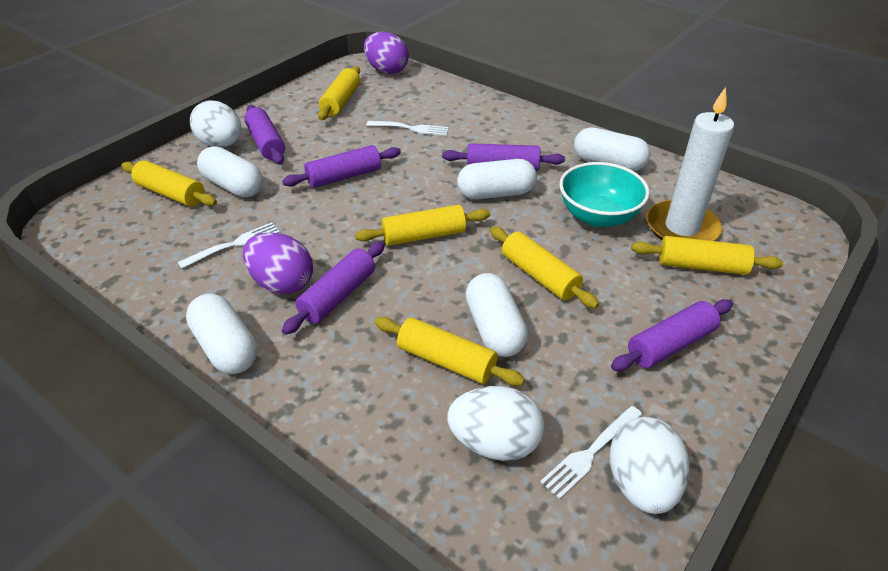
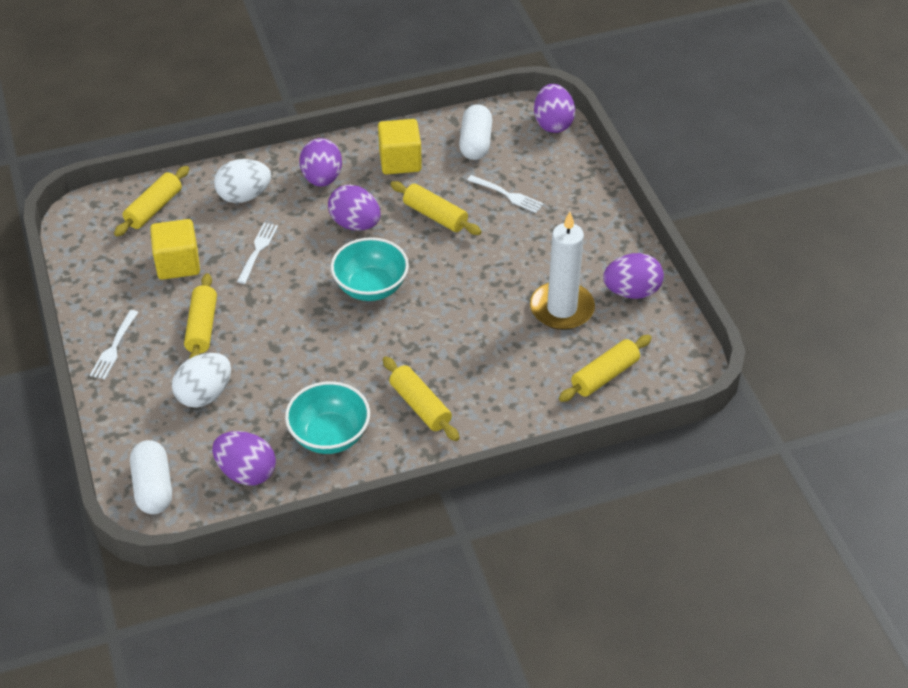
purple egg: [243,232,313,294] [364,32,408,74] = 2 -> [212,431,276,485] [300,138,342,187] [328,185,381,231] [534,84,575,133] [603,253,664,299] = 5
purple rolling pin: [244,105,285,165] [282,145,401,188] [282,241,385,335] [442,143,565,171] [611,299,733,371] = 5 -> none = 0
turquoise bowl: [559,162,650,227] = 1 -> [285,381,370,454] [331,237,409,301] = 2
white capsule: [186,293,257,374] [197,146,263,197] [457,159,537,200] [466,273,528,357] [574,127,650,171] = 5 -> [130,440,172,514] [459,104,492,160] = 2
white egg: [190,101,242,147] [447,386,544,461] [609,417,689,514] = 3 -> [172,353,231,408] [214,159,271,203] = 2
yellow cube: none = 0 -> [150,219,200,280] [378,119,422,175] = 2
yellow rolling pin: [121,160,217,207] [318,66,360,120] [355,205,490,246] [375,317,525,386] [490,227,599,309] [631,236,783,275] = 6 -> [114,166,189,237] [184,273,217,359] [383,356,460,441] [390,181,482,235] [559,335,652,402] = 5

